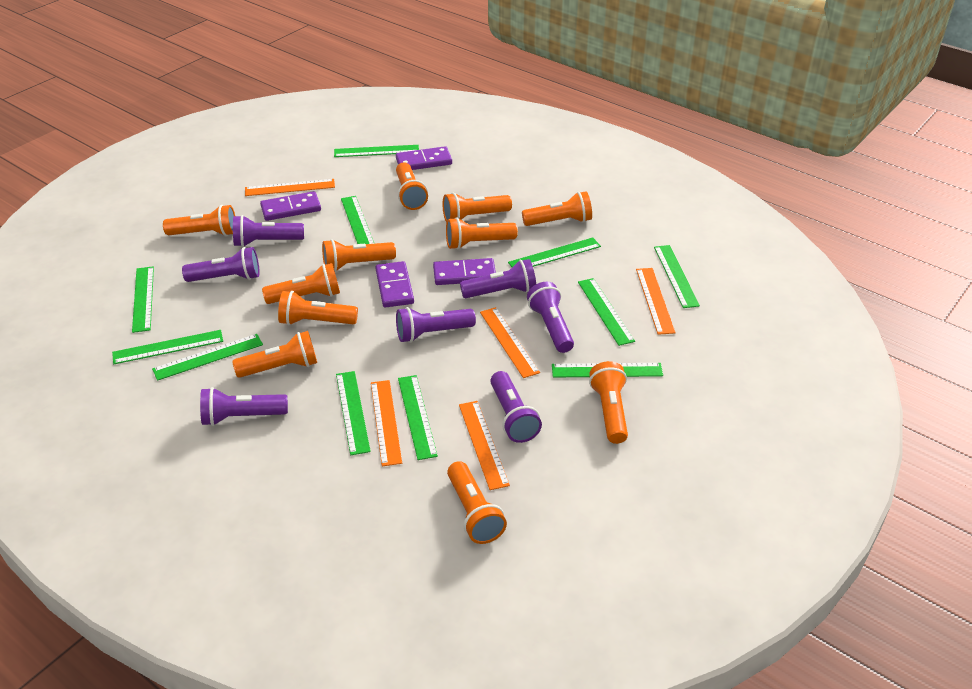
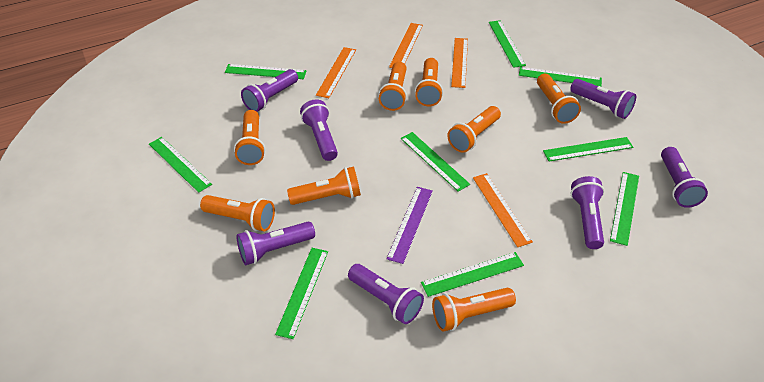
green ruler: [112,330,223,364] [132,266,154,333] [152,334,263,381] [334,145,419,157] [336,371,371,455] [341,196,375,244] [398,375,438,460] [508,238,601,267] [552,363,663,378] [578,278,635,346] [654,245,700,308] = 11 -> [149,137,212,193] [225,64,307,79] [275,248,328,339] [401,132,470,192] [421,252,524,297] [489,20,526,68] [519,67,602,87] [543,137,633,162] [610,172,639,246] = 9
orange flashlight: [163,205,235,236] [232,331,317,378] [262,263,340,304] [278,291,358,325] [322,239,396,272] [396,162,428,210] [443,193,512,222] [446,217,518,249] [447,461,507,544] [522,191,592,226] [589,361,628,444] = 11 -> [200,195,275,231] [234,110,265,165] [287,167,361,205] [379,62,407,111] [415,58,443,106] [432,288,516,332] [448,106,501,153] [537,74,581,124] = 8
orange ruler: [245,179,335,196] [371,380,402,466] [459,401,510,490] [480,307,540,378] [636,268,676,335] = 5 -> [316,47,356,98] [389,23,423,68] [451,38,468,88] [473,173,533,247] = 4
purple domino: [260,191,321,221] [375,261,414,308] [396,146,452,170] [433,258,496,285] = 4 -> none = 0
purple ruler: none = 0 -> [386,187,433,264] = 1

